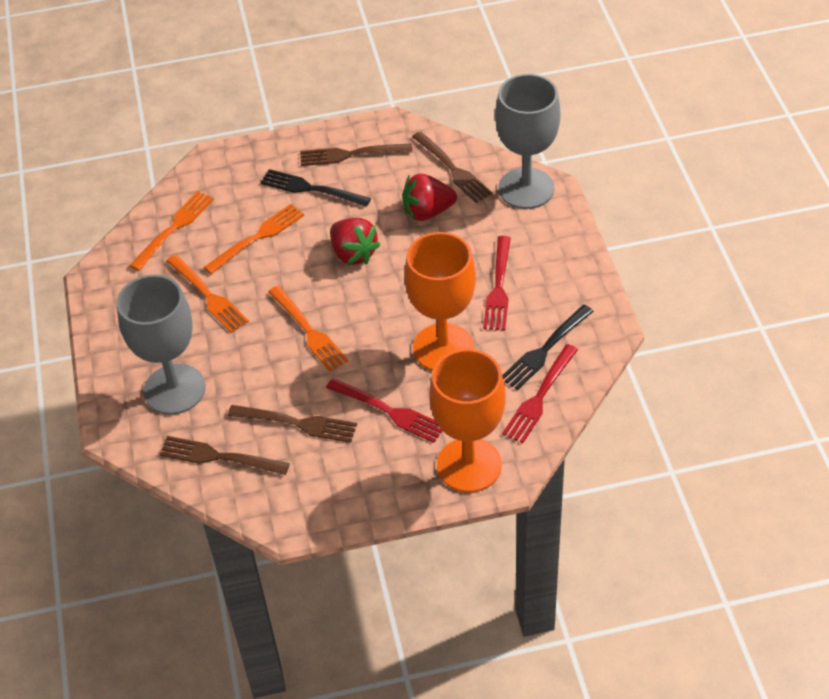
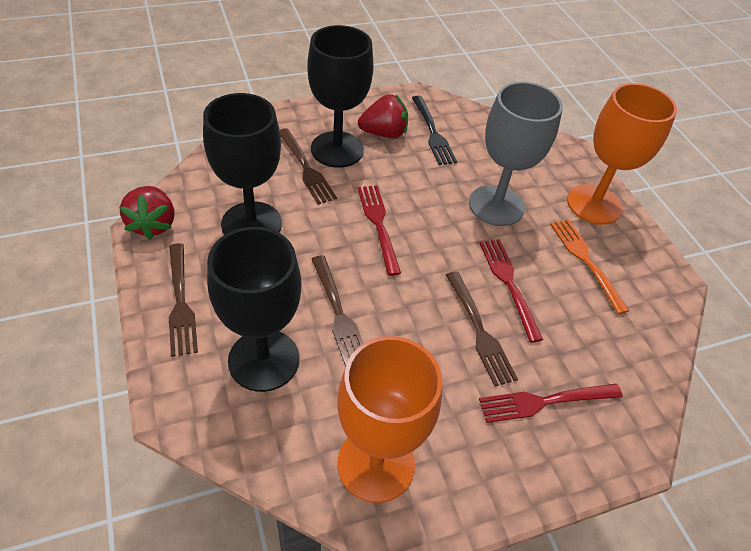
black fork: [260,169,371,207] [502,305,594,390] = 2 -> [412,96,457,165] = 1
black goblet: none = 0 -> [203,93,282,235] [207,227,301,392] [307,25,374,168] = 3
grey goblet: [117,275,206,414] [495,74,561,209] = 2 -> [469,82,563,226] = 1
orange fork: [130,191,214,271] [167,255,249,333] [204,204,304,274] [268,286,348,371] = 4 -> [550,219,629,314] = 1

